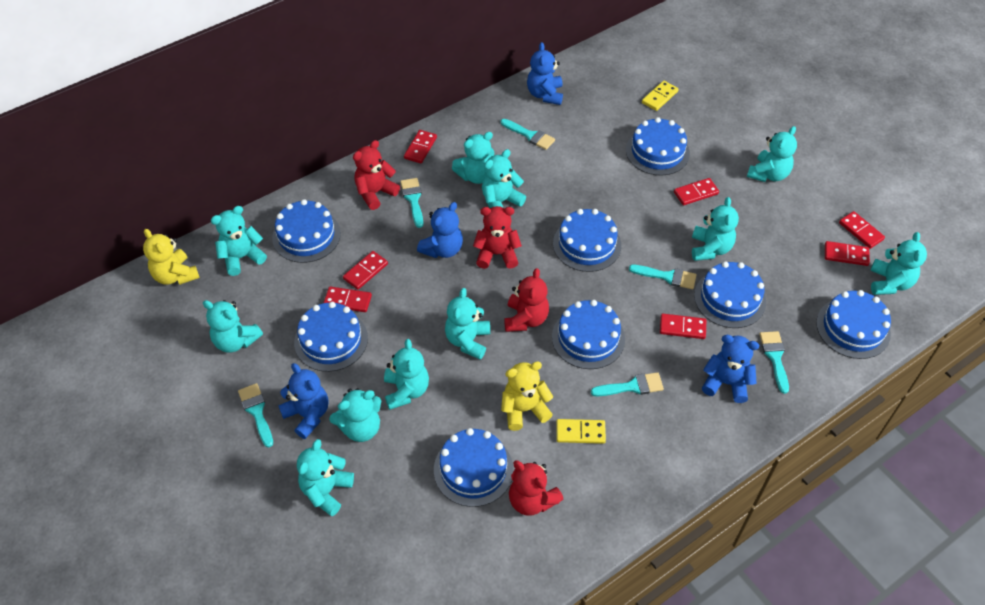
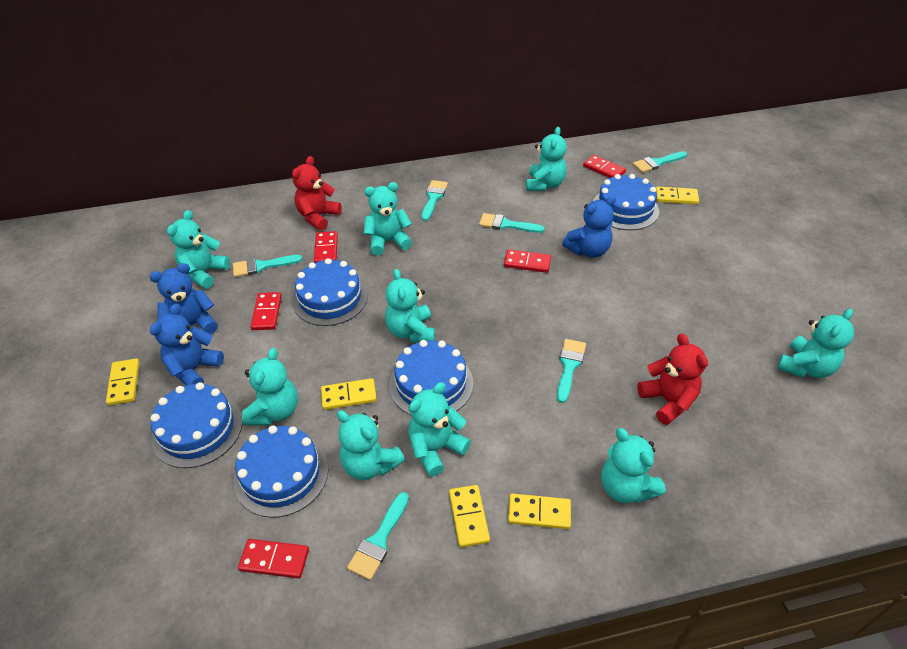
blue cake: [272,199,341,263] [294,302,368,372] [434,428,513,507] [552,300,625,369] [553,209,621,272] [626,117,690,176] [694,261,766,328] [816,290,891,359] = 8 -> [151,382,242,468] [234,425,329,518] [292,258,368,326] [389,340,473,415] [593,174,659,230] = 5
blue teddy bear: [278,363,328,439] [417,202,463,258] [527,42,563,105] [702,335,759,403] = 4 -> [149,263,218,334] [150,304,224,385] [562,196,616,258] = 3
red domino: [323,286,372,312] [343,251,388,290] [404,130,437,163] [660,314,706,339] [674,178,719,205] [825,241,870,266] [839,211,885,249] = 7 -> [238,539,309,578] [251,292,282,330] [314,231,338,263] [504,249,551,273] [583,155,626,178] = 5
red teddy bear: [353,140,400,210] [473,206,522,269] [504,268,549,332] [509,461,564,516] = 4 -> [292,156,342,230] [637,333,708,425] = 2
turquoise teddy bear: [203,300,263,353] [211,206,267,276] [297,439,354,516] [329,388,381,442] [384,339,429,410] [445,288,490,359] [452,132,495,184] [482,149,526,208] [692,197,739,261] [747,126,797,182] [870,232,927,295] = 11 -> [167,210,230,289] [242,348,298,425] [337,410,405,480] [363,182,412,255] [385,269,435,343] [408,382,471,476] [526,127,567,191] [601,428,665,503] [777,308,854,378] = 9
yellow domino: [556,419,606,444] [642,81,679,111] = 2 -> [106,358,140,405] [321,378,377,410] [449,485,490,547] [508,494,571,529] [656,187,699,204] = 5
yellow teddy bear: [143,229,200,285] [501,361,553,431] = 2 -> none = 0

